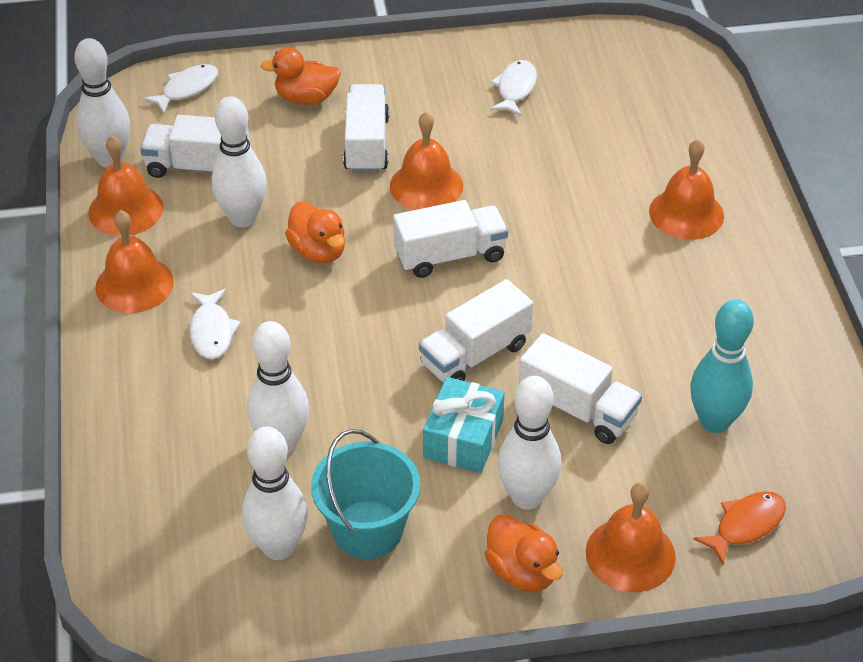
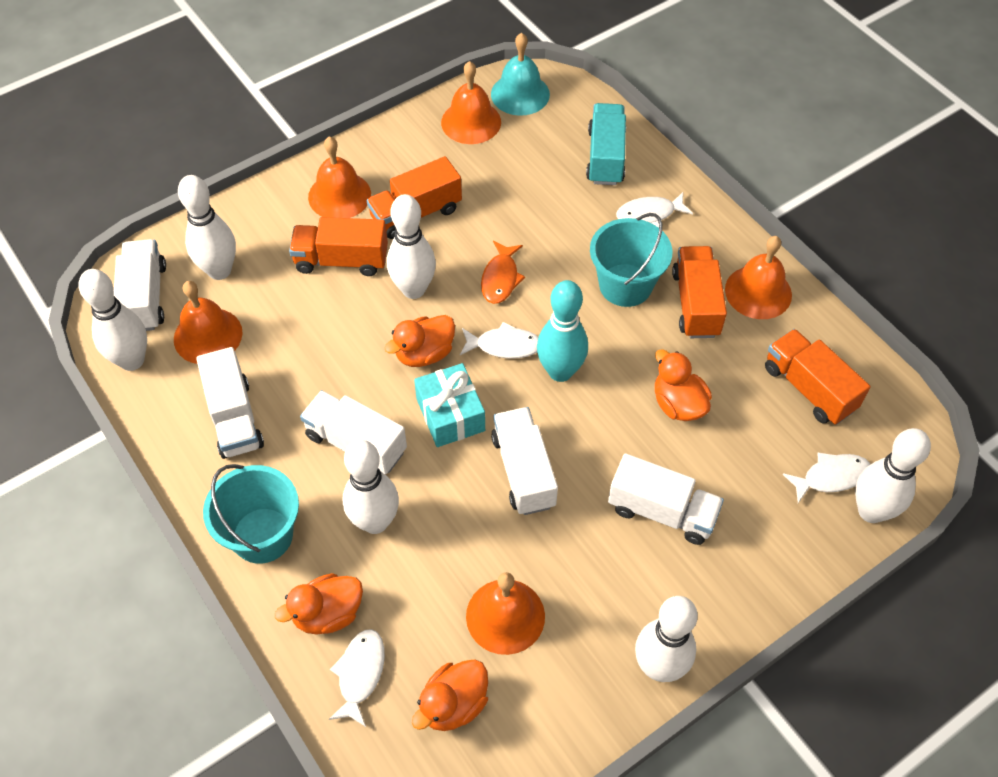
orange duck: [261,47,341,105] [285,202,345,263] [485,514,563,592] = 3 -> [275,573,363,635] [385,315,455,367] [412,659,488,731] [655,349,712,421] = 4
orange truck: none = 0 -> [289,217,388,276] [367,156,462,239] [672,246,727,338] [765,329,870,425] = 4
turquoise bell: none = 0 -> [491,33,550,116] = 1
turquoise bucket: [311,429,420,559] = 1 -> [203,464,299,564] [590,213,672,307] = 2
turquoise truck: none = 0 -> [586,103,626,185] = 1
white bowling pin: [74,38,130,168] [212,96,267,227] [242,426,308,560] [247,321,309,453] [497,376,561,510] = 5 -> [79,269,147,371] [178,175,236,280] [343,440,399,534] [387,194,436,299] [635,596,698,682] [855,428,931,523] = 6
white fish: [142,64,218,114] [190,289,241,359] [490,60,537,116] = 3 -> [328,629,385,727] [460,322,538,359] [616,192,693,228] [783,452,870,503] = 4

